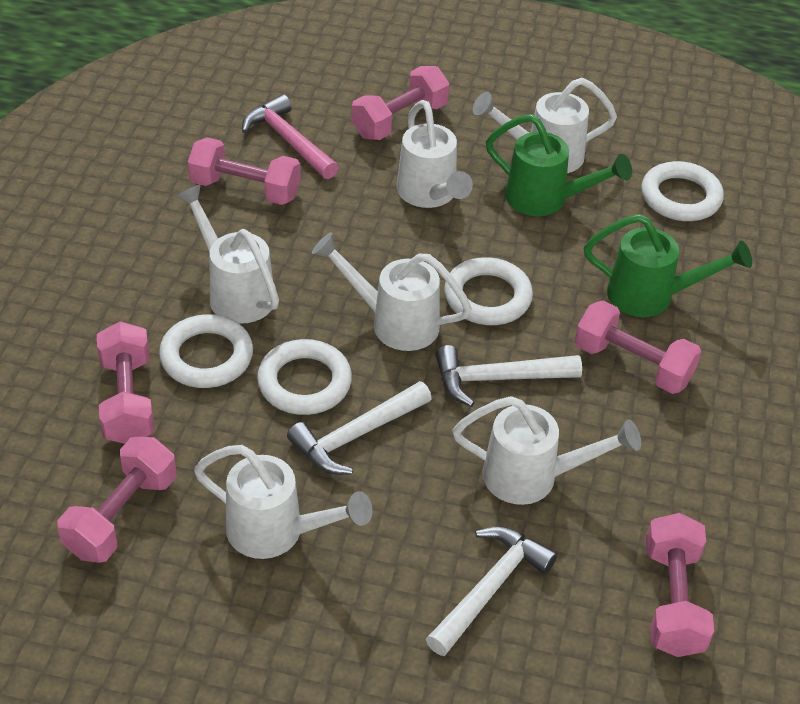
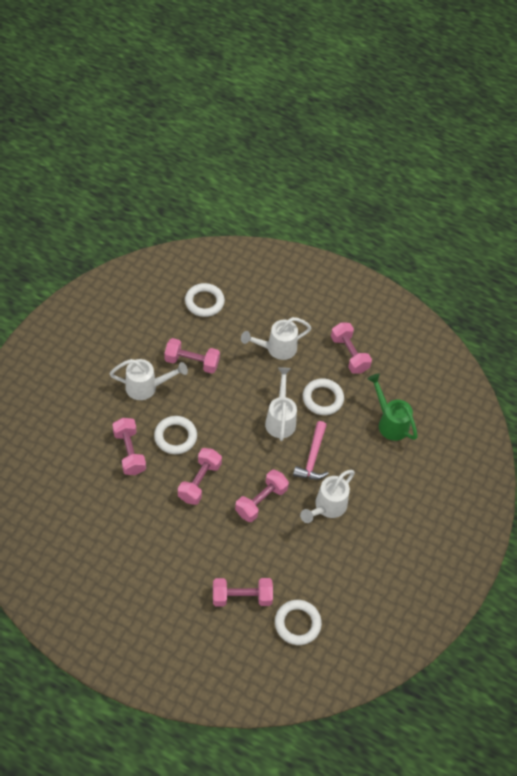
green watering can: [486,114,632,216] [584,214,752,317] = 2 -> [367,374,418,441] = 1
white hammer: [287,381,432,475] [426,526,557,656] [436,345,582,407] = 3 -> none = 0
white watering can: [175,184,279,324] [194,445,372,559] [312,232,472,351] [396,100,473,208] [452,396,641,505] [473,78,617,173] = 6 -> [110,359,188,400] [241,317,312,360] [265,367,297,441] [300,470,355,523] = 4

